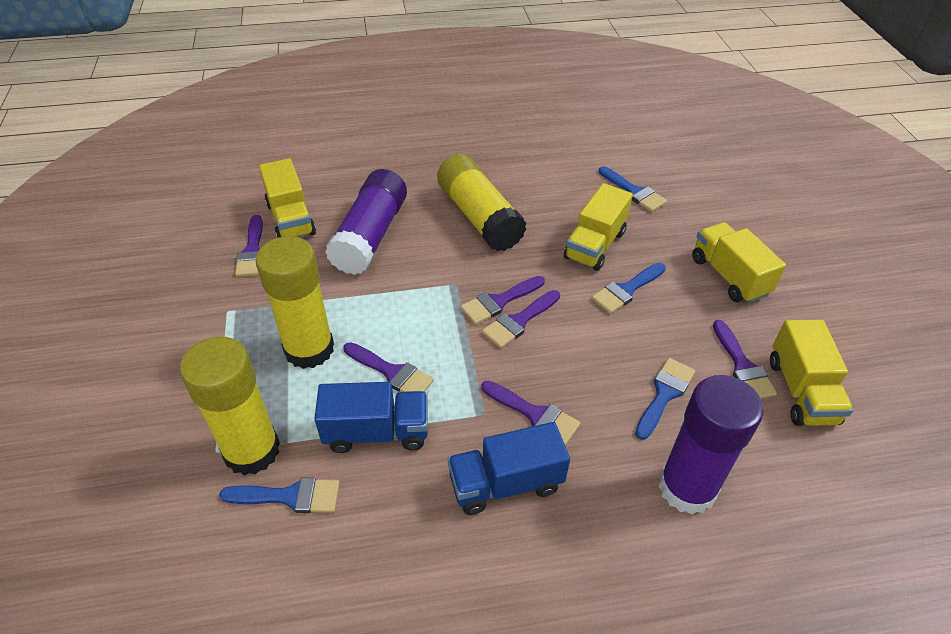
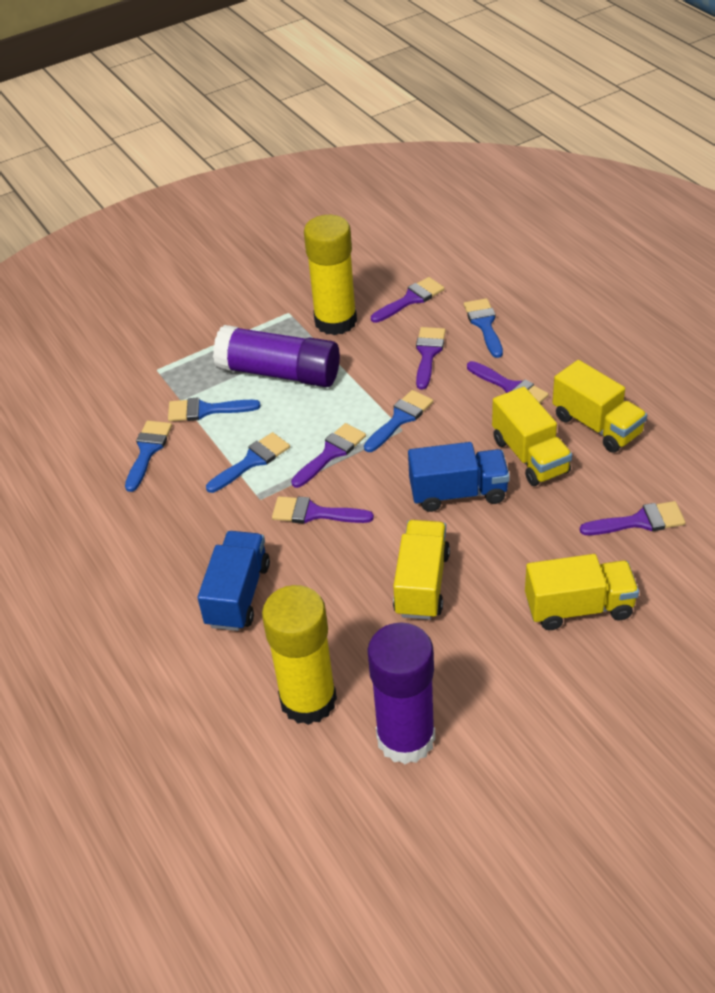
blue brush: [219,478,340,513] [591,263,666,314] [599,166,667,212] [635,358,695,440] = 4 -> [125,421,172,492] [168,398,260,422] [206,432,290,493] [364,390,433,452] [464,298,503,358] = 5
yellow glue stick: [180,336,280,476] [256,236,334,369] [437,154,526,252] = 3 -> [262,585,337,725] [304,215,357,335] = 2

